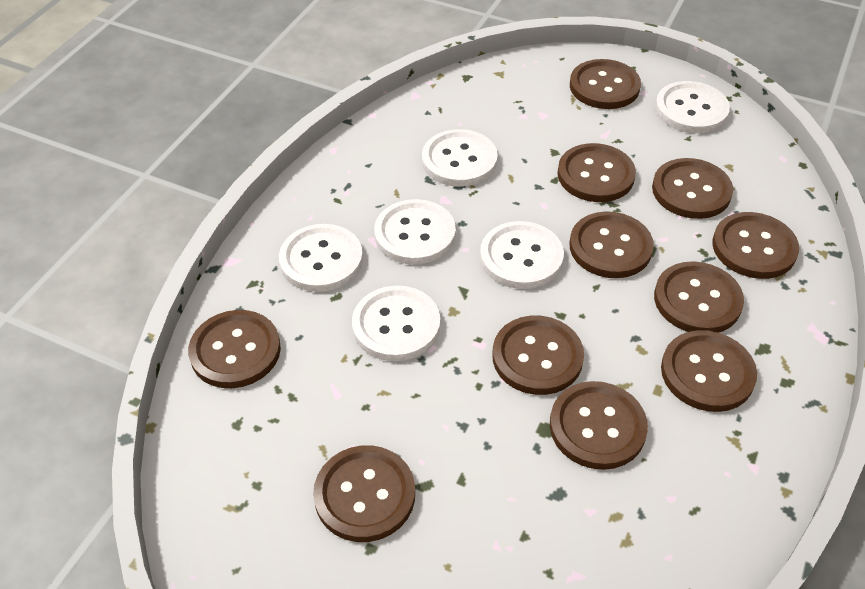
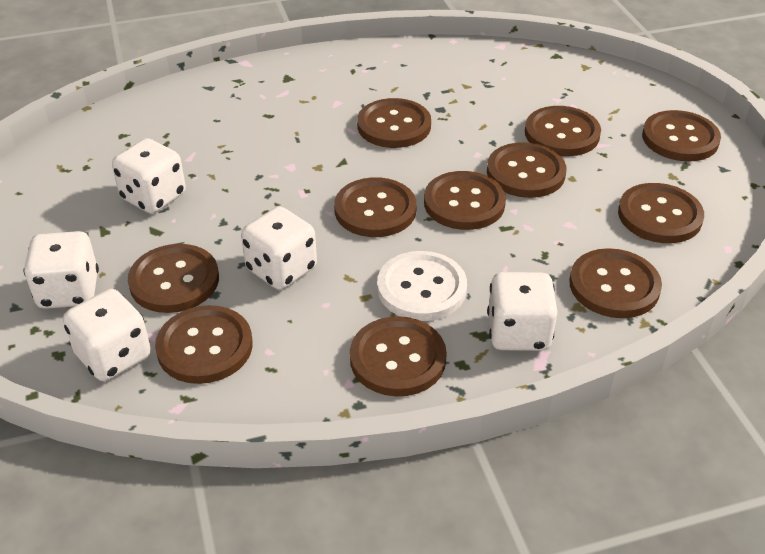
white button: [279,224,363,292] [352,286,440,361] [374,199,456,265] [422,129,498,187] [480,221,564,289] [655,81,730,133] = 6 -> [377,251,467,321] = 1
white dice: none = 0 -> [24,231,99,309] [63,289,151,381] [112,138,186,214] [241,207,317,290] [487,272,558,351] = 5

